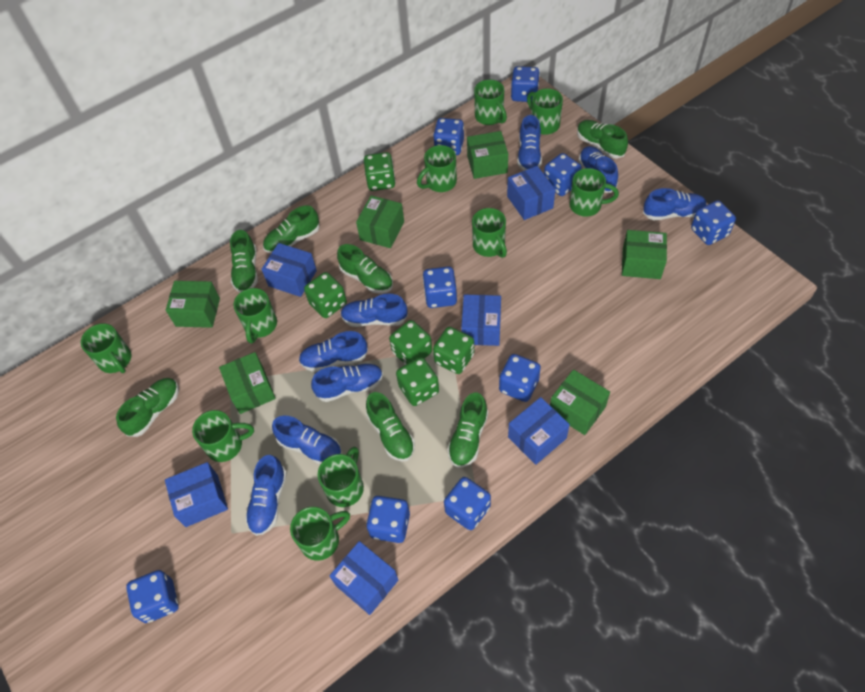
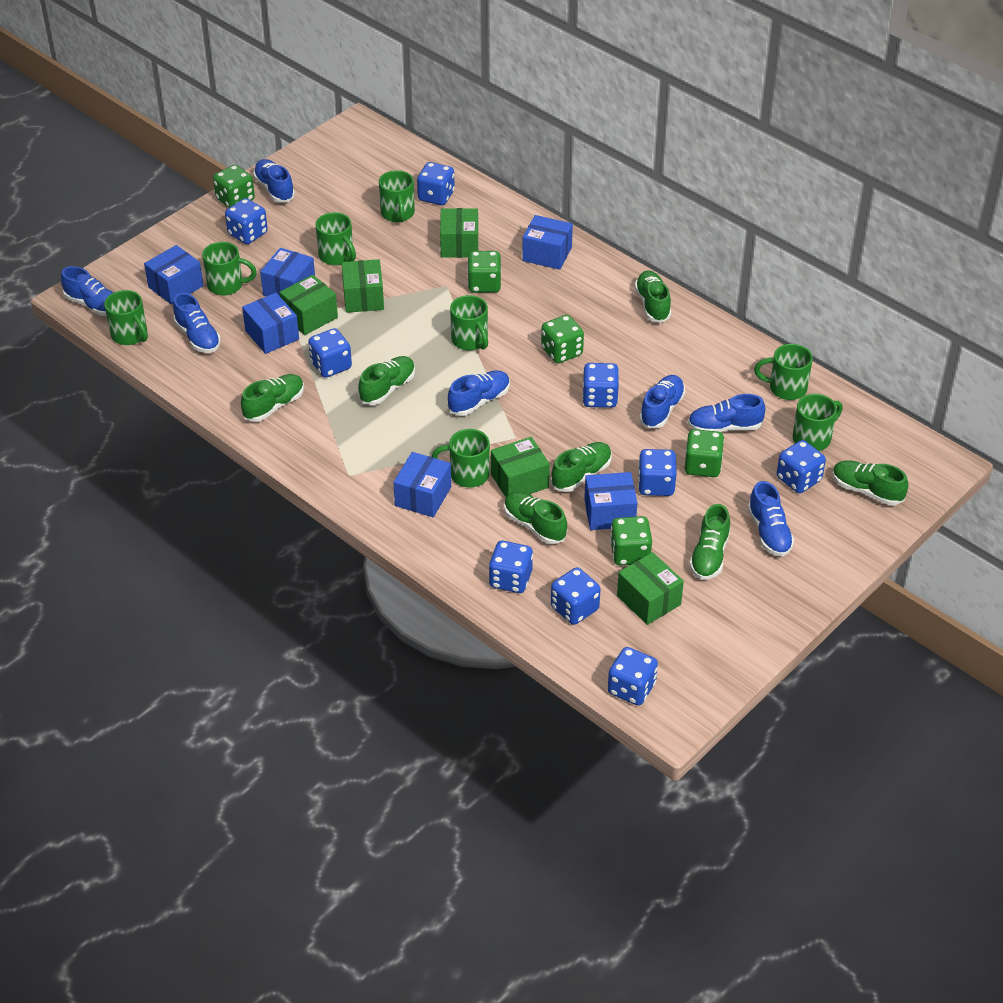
blue shoe: [245,455,287,536] [272,416,342,465] [299,331,368,372] [311,363,383,402] [340,294,408,327] [517,115,542,171] [578,146,618,193] [643,188,707,220] = 8 -> [61,266,113,316] [173,293,221,353] [253,159,295,203] [448,370,510,416] [639,375,685,428] [688,394,765,432] [748,481,794,557] = 7
green box: [166,281,220,328] [219,352,276,414] [356,195,404,248] [467,131,508,179] [550,369,610,435] [622,230,667,279] = 6 -> [280,275,338,335] [342,259,384,313] [440,208,478,258] [491,437,550,497] [617,552,684,625] = 5
green mug: [81,323,132,373] [192,410,254,462] [234,288,277,344] [290,507,350,561] [318,447,364,507] [417,145,457,192] [472,208,507,258] [474,80,507,125] [527,88,563,135] [570,168,619,217] = 10 -> [104,290,148,345] [202,242,257,296] [315,212,356,265] [379,170,415,222] [432,429,490,488] [450,295,488,350] [754,344,813,400] [793,394,843,451] = 8

